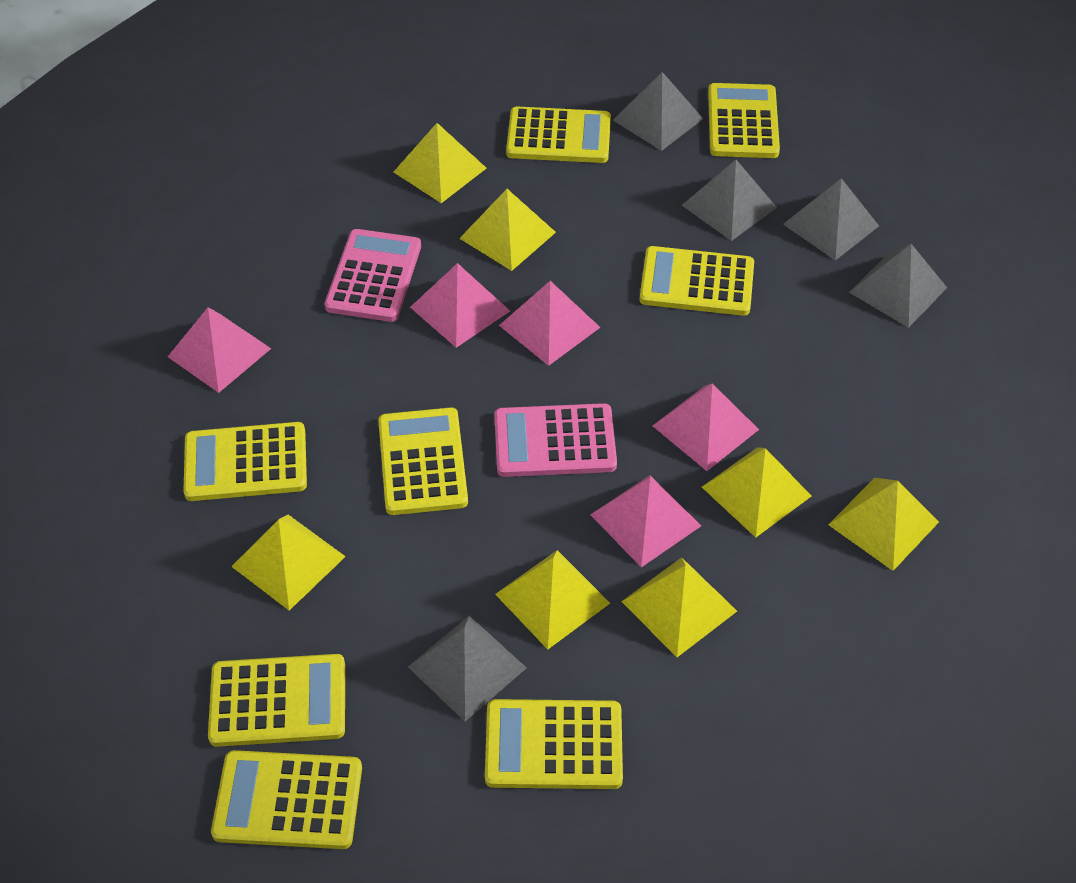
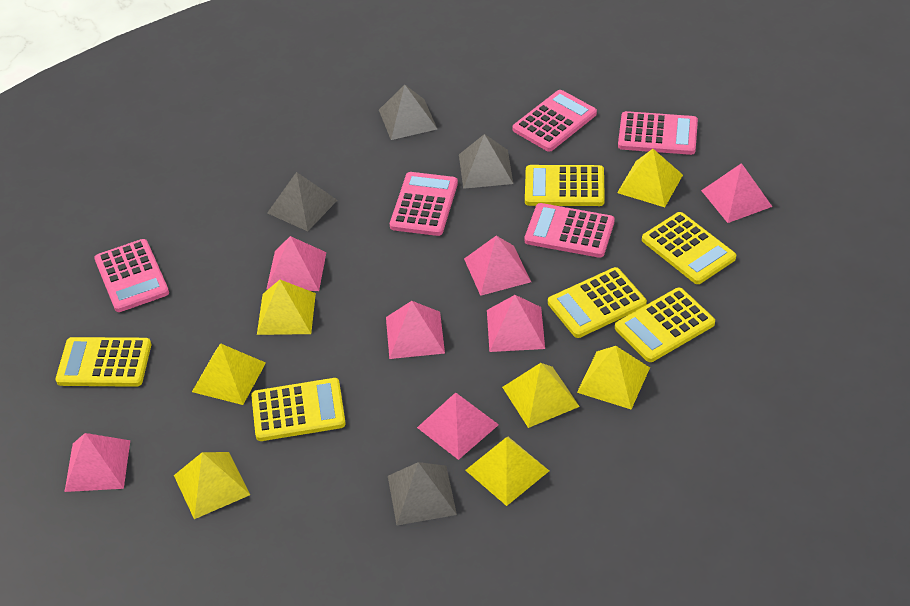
grey pyramid: [408,616,527,721] [613,72,703,151] [682,160,777,241] [783,178,879,261] [849,244,947,328] = 5 -> [267,172,338,231] [379,85,437,140] [388,462,457,525] [459,134,513,189] = 4
pink calculator: [325,229,421,322] [494,403,617,477] = 2 -> [94,239,169,312] [390,172,458,236] [513,90,597,152] [525,203,615,258] [618,111,698,155] = 5
pink pyramid: [168,307,271,393] [410,263,510,348] [499,281,601,366] [590,475,701,567] [653,383,759,471] = 5 -> [65,433,130,492] [266,236,326,291] [386,301,445,359] [417,392,499,460] [464,236,531,296] [487,295,545,352] [701,163,772,223] = 7
yellow calculator: [183,422,307,501] [208,654,345,747] [211,750,362,849] [378,407,468,515] [485,699,623,789] [506,106,611,163] [640,246,754,316] [708,83,780,158] = 8 -> [56,337,151,387] [251,378,346,441] [525,165,605,206] [548,267,647,338] [615,287,715,362] [642,212,736,284] = 6

